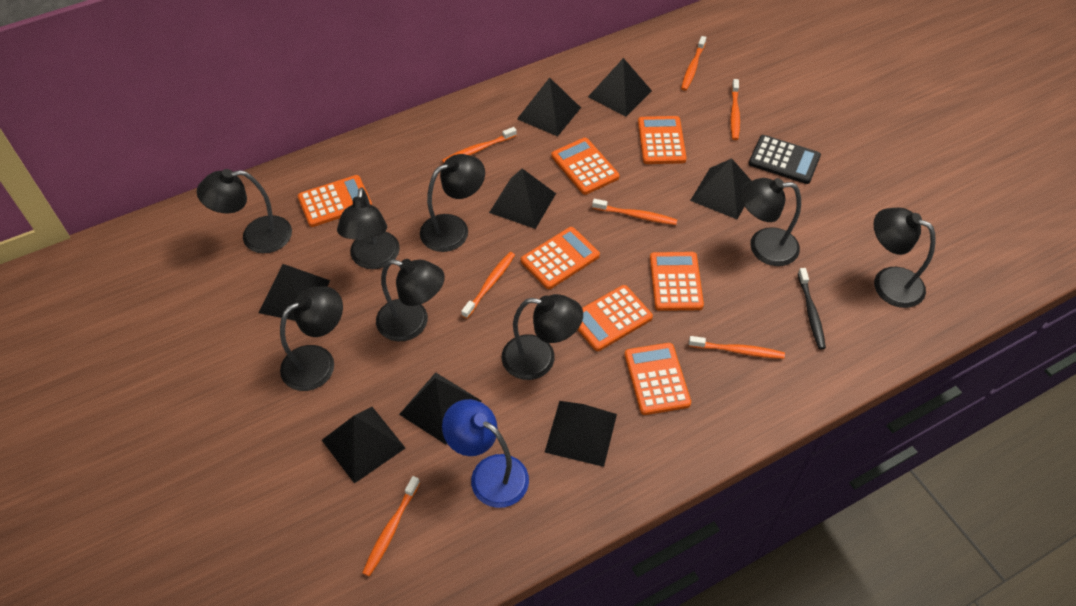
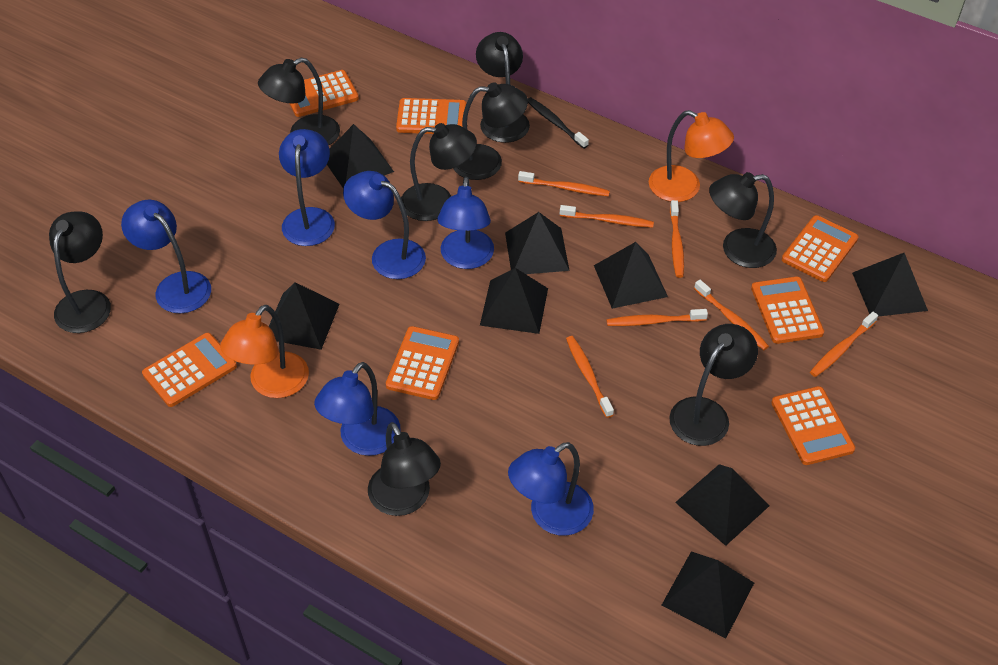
black calculator: [749,135,821,184] = 1 -> none = 0
blue lamp: [442,399,529,508] = 1 -> [121,200,211,313] [279,129,335,246] [314,362,401,456] [343,171,426,279] [437,177,494,269] [508,442,594,536] = 6
orange lamp: none = 0 -> [220,305,309,398] [649,110,734,202] = 2

